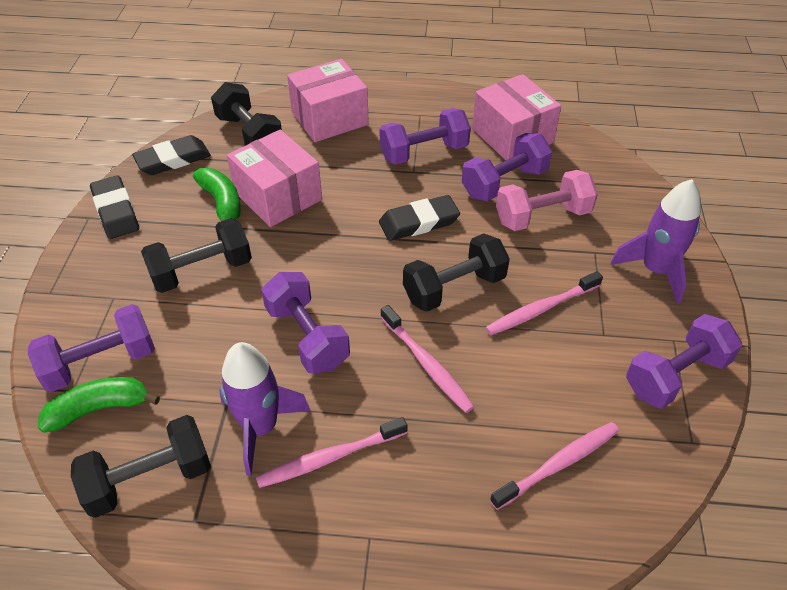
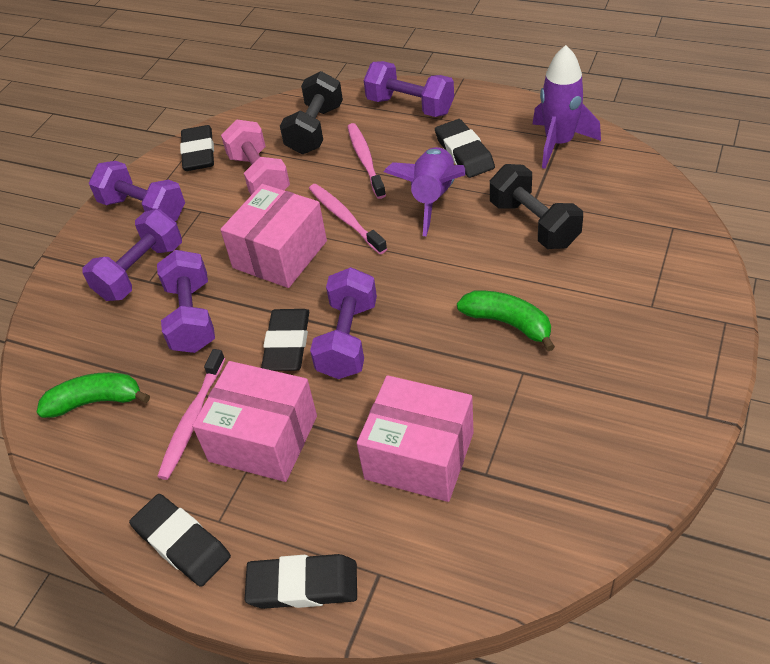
black dumbbell: [71,415,211,518] [141,218,252,293] [211,82,282,146] [403,234,510,312] = 4 -> [280,71,343,154] [490,164,583,249] = 2
black eraser: [90,175,139,239] [132,135,211,175] [379,195,460,241] = 3 -> [129,494,231,587] [180,125,214,171] [245,554,357,609] [261,309,309,371] [435,119,495,178] = 5
pink toothbrush: [256,417,408,488] [381,305,474,413] [485,271,603,335] [490,422,619,510] = 4 -> [157,349,225,480] [309,184,387,254] [347,123,386,199] = 3

